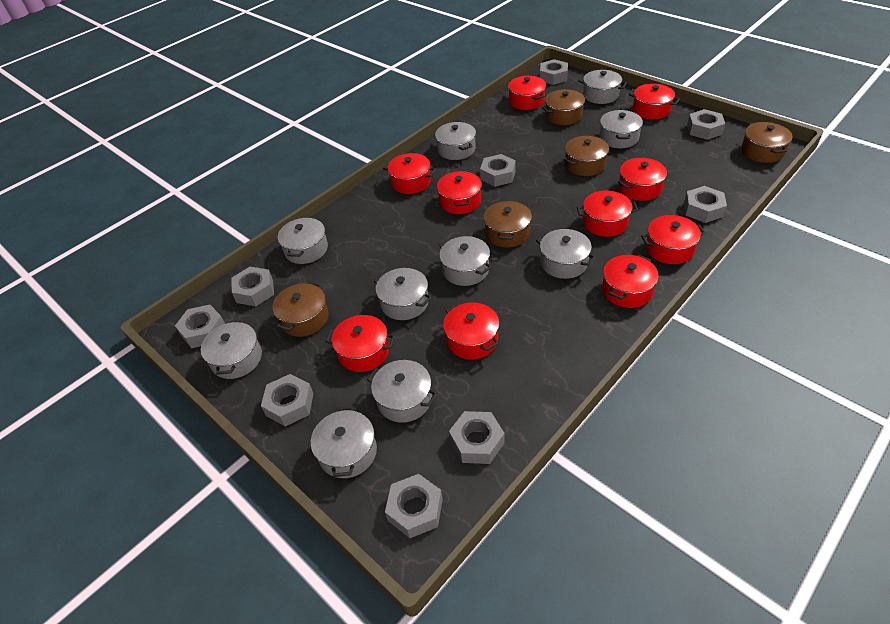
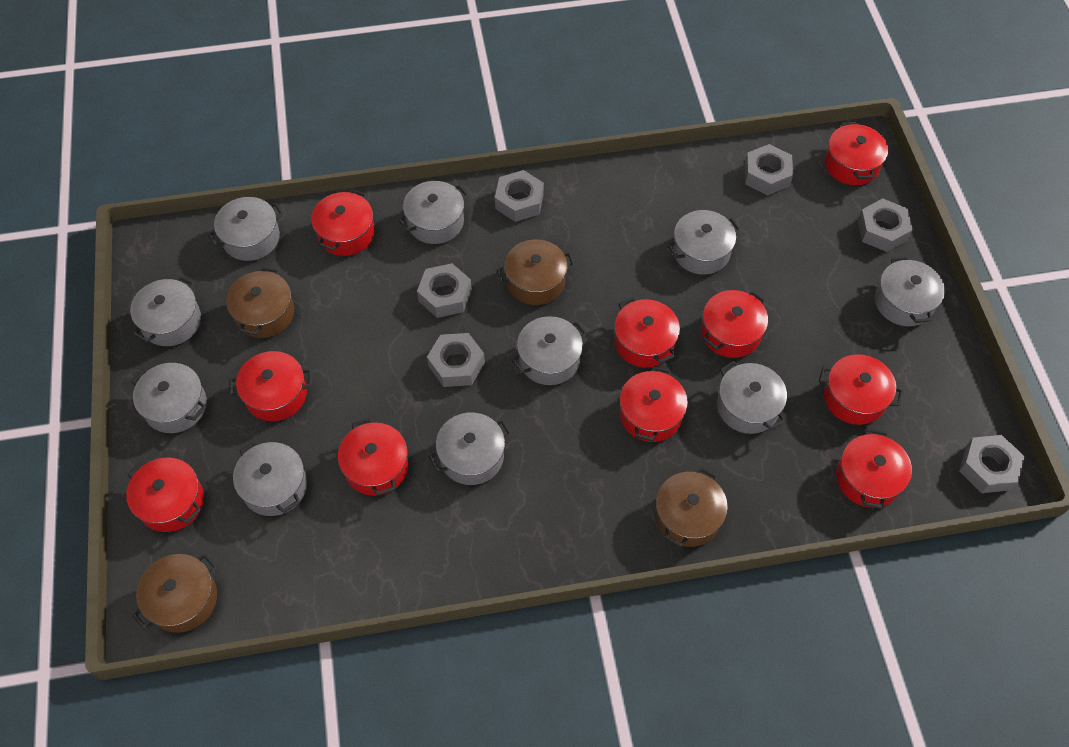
brown pot: [272,282,329,337] [484,200,532,247] [542,89,587,125] [564,136,609,176] [741,122,792,163] = 5 -> [132,554,218,633] [226,267,294,338] [497,239,575,305] [655,468,728,547] = 4
grey nut: [175,305,225,348] [232,267,274,306] [261,374,314,426] [385,474,443,538] [449,411,505,464] [480,154,516,187] [540,59,568,85] [684,186,727,223] [687,109,725,140] = 9 -> [417,263,472,318] [427,333,485,387] [495,170,544,222] [745,144,793,195] [857,198,913,252] [959,435,1025,493] = 6

